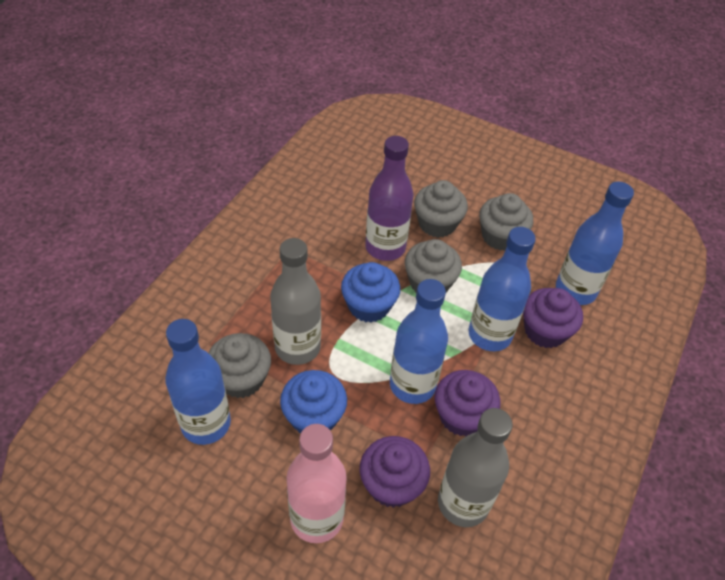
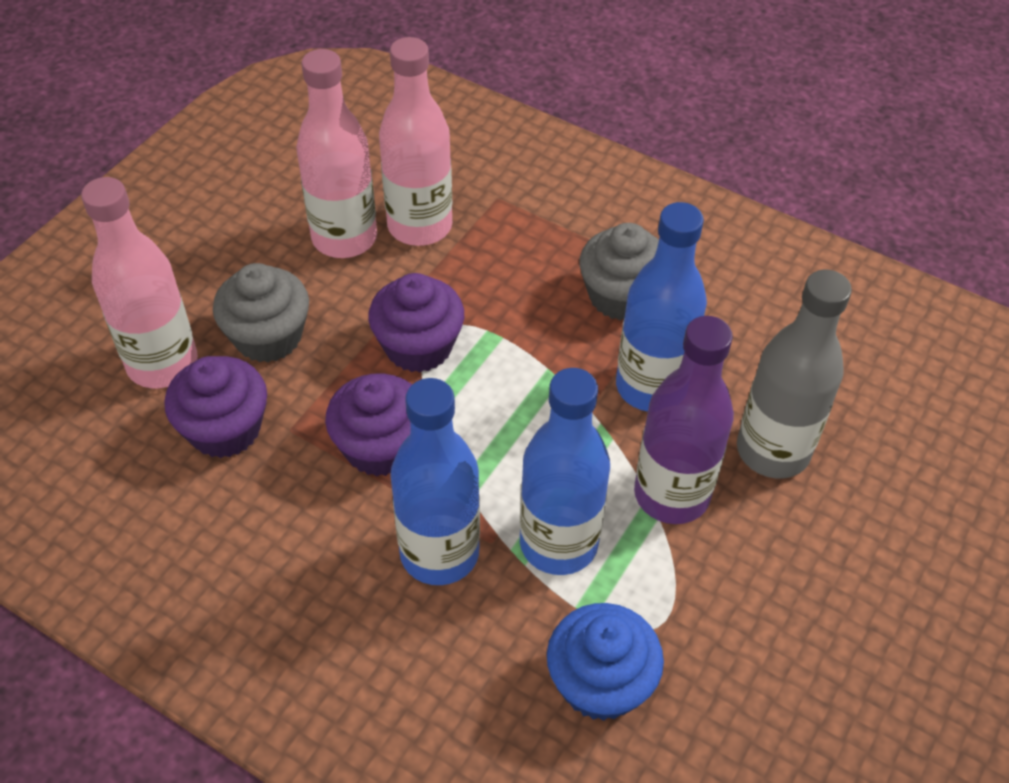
blue bottle: [165,319,231,445] [390,279,448,404] [469,227,536,351] [556,182,634,305] = 4 -> [390,378,480,585] [520,368,610,575] [616,202,707,412] = 3
blue cupcake: [280,370,347,433] [341,262,400,323] = 2 -> [547,603,664,721] = 1
grey bottle: [270,238,321,365] [438,408,513,527] = 2 -> [737,270,852,479] = 1
grey cupcake: [208,333,271,398] [405,239,462,293] [414,180,468,238] [479,193,533,251] = 4 -> [213,263,309,362] [580,223,659,321] = 2
pink bottle: [287,424,347,543] = 1 -> [81,177,198,388] [296,49,377,258] [379,37,452,246] = 3

